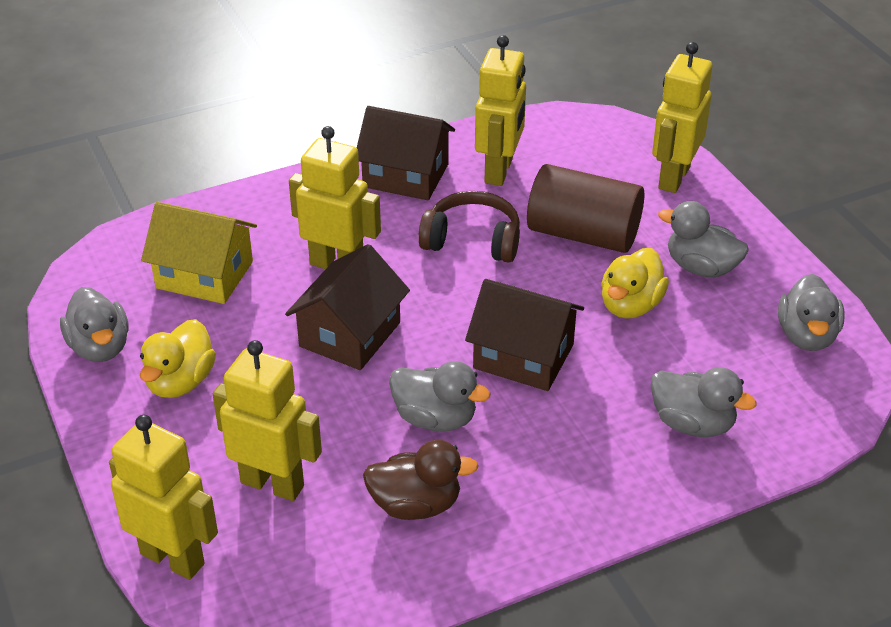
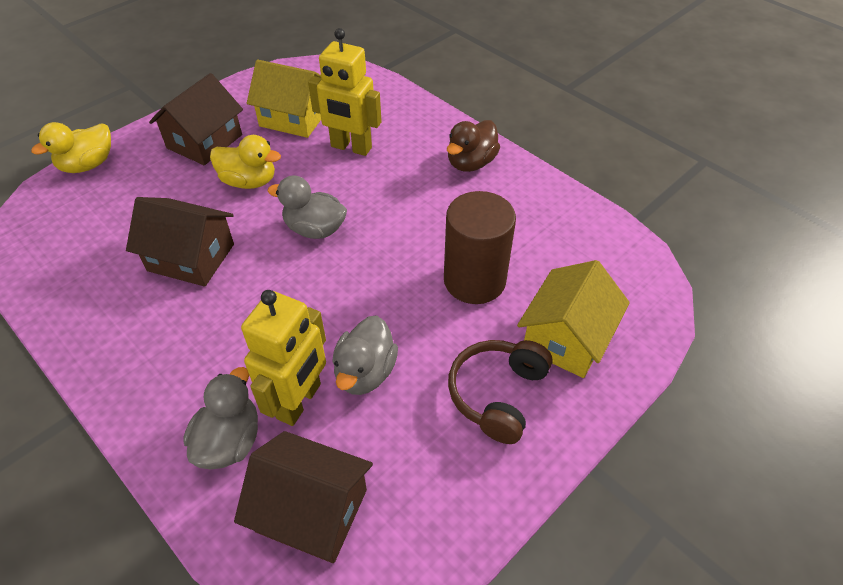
grey duck: [60,287,129,362] [389,361,490,432] [650,367,757,437] [658,201,749,278] [778,274,845,351] = 5 -> [183,367,258,470] [268,175,347,239] [332,315,398,395] = 3
yellow house: [141,202,257,304] = 1 -> [247,60,321,138] [517,260,630,378] = 2
yellow robot: [109,415,218,580] [213,340,322,501] [289,126,381,269] [475,35,526,186] [652,42,712,193] = 5 -> [241,290,326,426] [308,28,382,156] = 2

